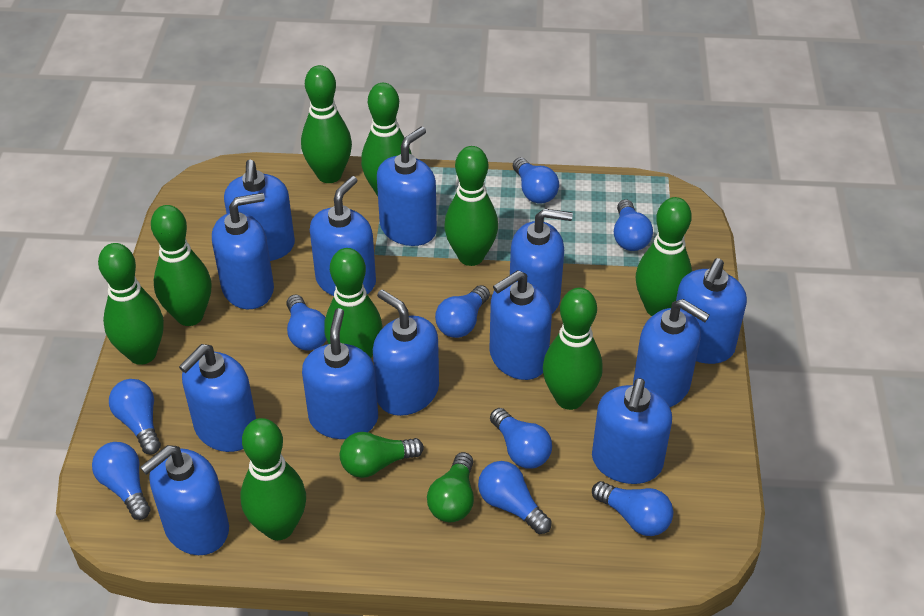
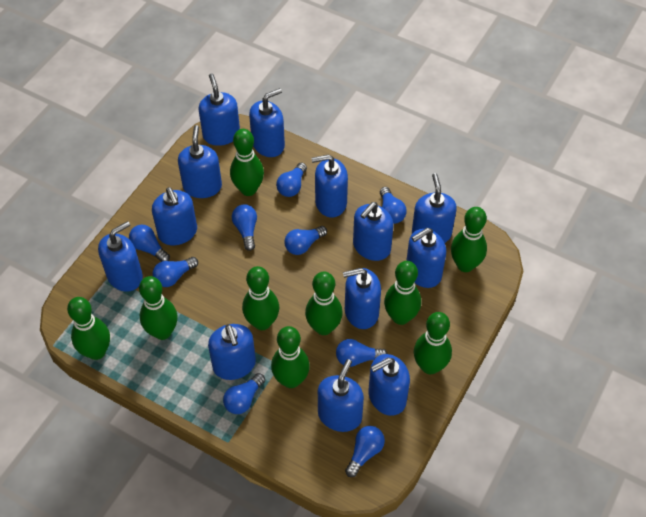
green light bulb: [340,432,424,478] [427,452,474,522] = 2 -> none = 0

